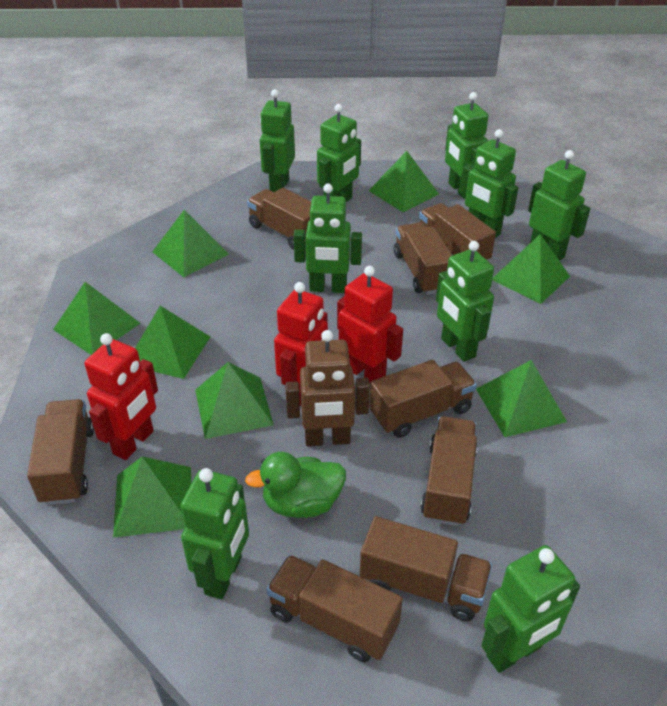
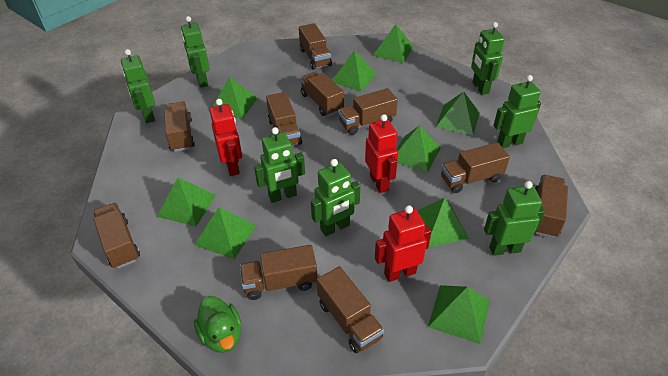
brown robot: [286,330,370,446] = 1 -> none = 0
brown truck: [27,399,94,505] [247,188,311,250] [266,555,403,662] [360,516,492,621] [369,360,477,438] [394,222,452,295] [419,203,496,261] [420,416,477,526] = 8 -> [93,203,140,269] [164,102,195,152] [240,245,317,300] [266,92,302,145] [299,23,332,70] [300,72,344,116] [317,266,384,353] [338,88,398,135] [441,142,510,193] [535,175,568,238] = 10
green pyramid: [53,282,140,355] [113,456,191,538] [135,306,210,379] [152,210,229,277] [195,362,274,439] [369,151,439,212] [476,360,567,437] [492,234,570,304] = 8 -> [157,177,216,226] [195,207,257,259] [213,77,258,119] [332,50,377,92] [373,24,414,63] [397,125,441,173] [417,198,469,248] [428,285,490,344] [436,91,480,135] = 9
green robot: [180,468,249,599] [260,89,295,192] [294,184,362,293] [317,104,361,202] [436,241,494,362] [445,92,489,199] [460,129,518,238] [481,545,580,673] [528,150,590,261] = 9 -> [121,49,155,123] [181,16,210,88] [254,127,305,203] [311,159,360,236] [471,22,505,95] [484,181,545,256] [493,75,541,148] = 7

